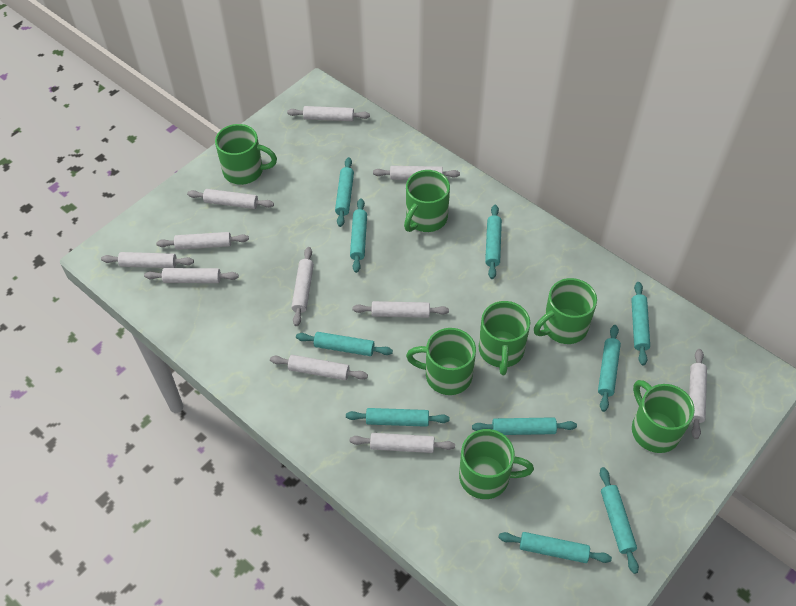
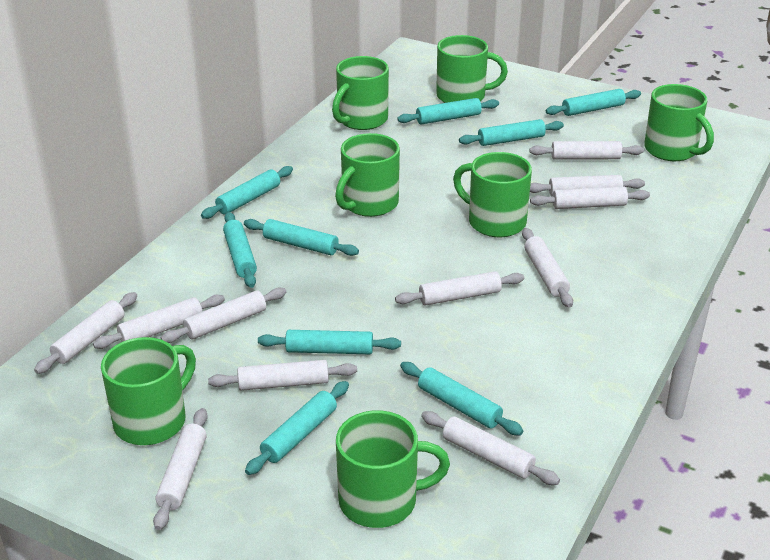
turquoise rolling pin: [296,332,393,356] [335,157,354,227] [346,408,450,427] [350,198,367,273] [472,417,577,435] [485,205,502,279] [499,532,612,563] [598,325,621,412] [600,467,639,574] [631,282,650,365] = 10 -> [201,166,293,219] [223,212,257,288] [244,219,359,256] [245,381,349,475] [258,330,401,354] [397,98,499,124] [400,362,524,435] [459,119,564,146] [546,89,641,116] = 9

